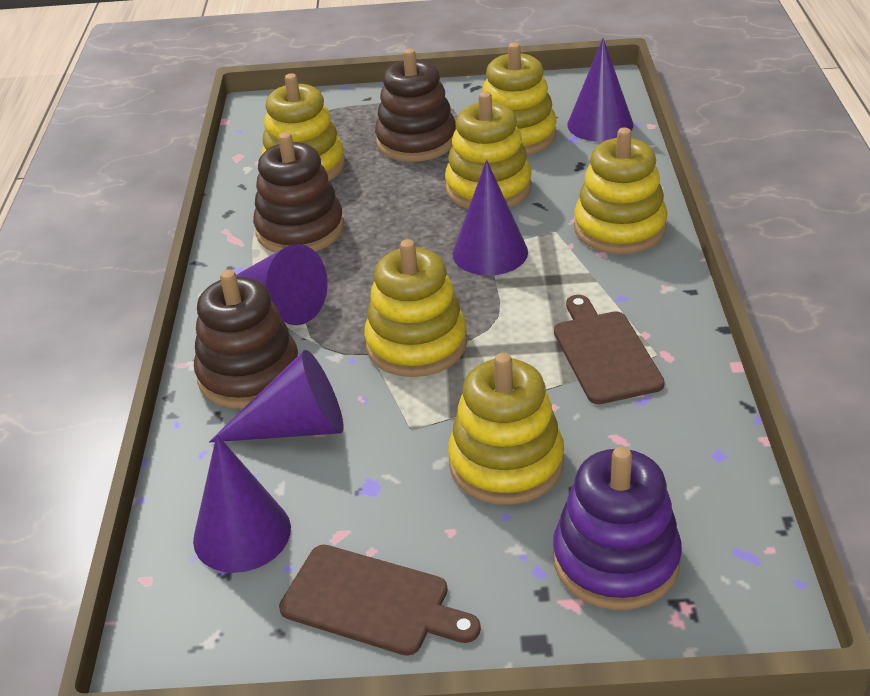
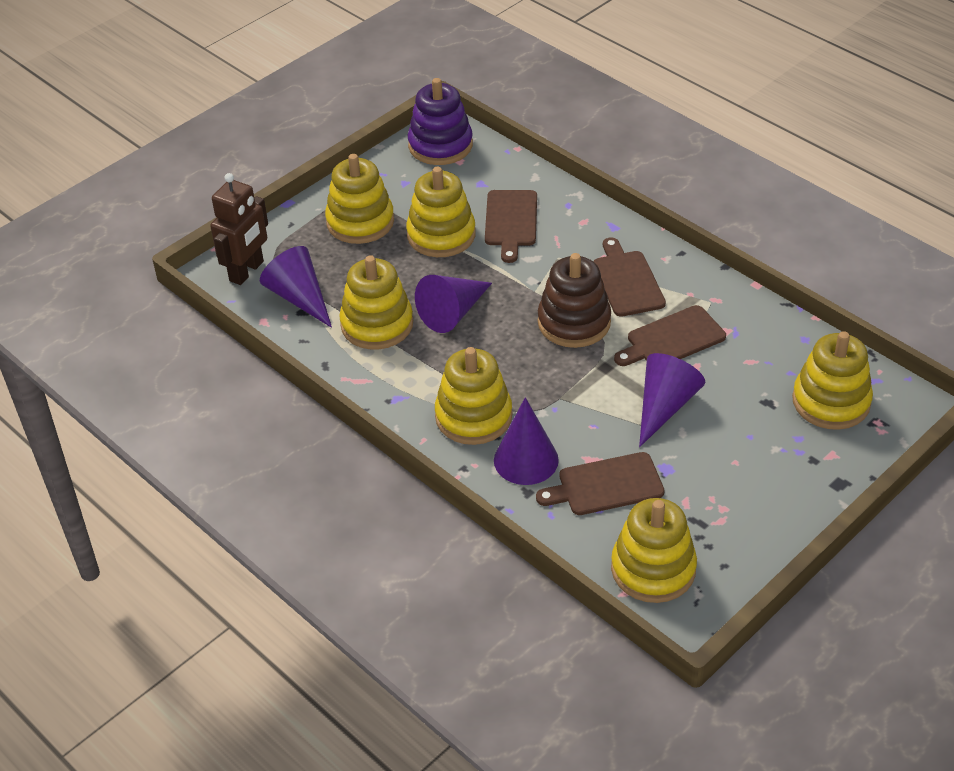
brown cutting board: [279,545,481,656] [554,295,665,404] = 2 -> [485,190,537,263] [536,452,664,515] [593,237,666,317] [614,305,726,366] = 4
brown robot: none = 0 -> [210,173,268,285] = 1
brown stacking toy: [194,270,298,409] [253,132,344,253] [375,49,456,162] = 3 -> [538,253,611,348] = 1
purple cone: [193,434,291,573] [209,350,344,443] [236,244,328,325] [453,160,528,276] [567,38,633,142] = 5 -> [260,246,332,328] [415,275,492,333] [494,397,559,485] [639,353,705,447] = 4

